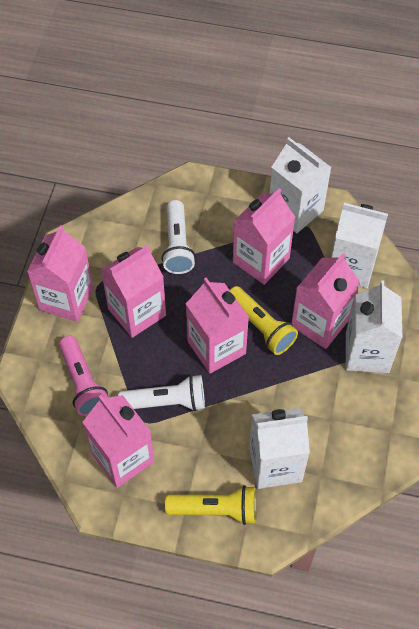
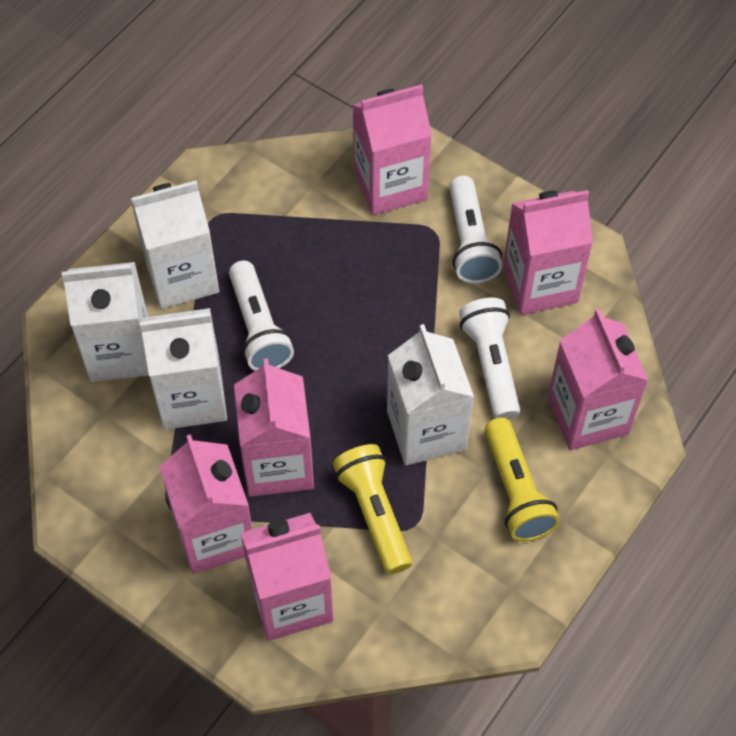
pink flashlight: [59,336,108,416] = 1 -> none = 0
white flashlight: [118,375,205,411] [162,200,196,274] = 2 -> [229,260,294,371] [449,176,502,284] [459,298,520,420] = 3

